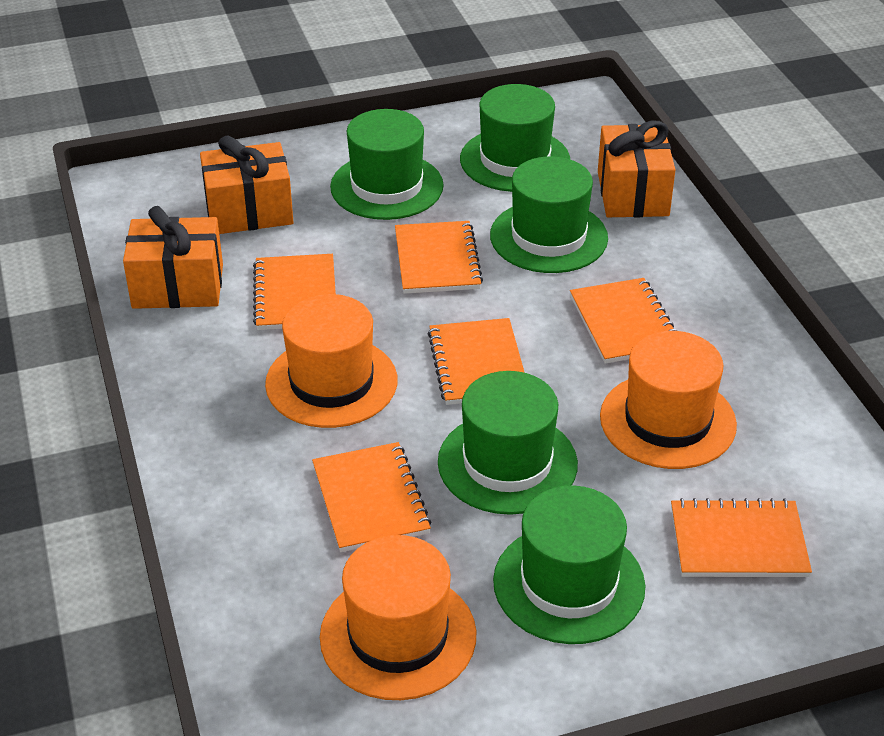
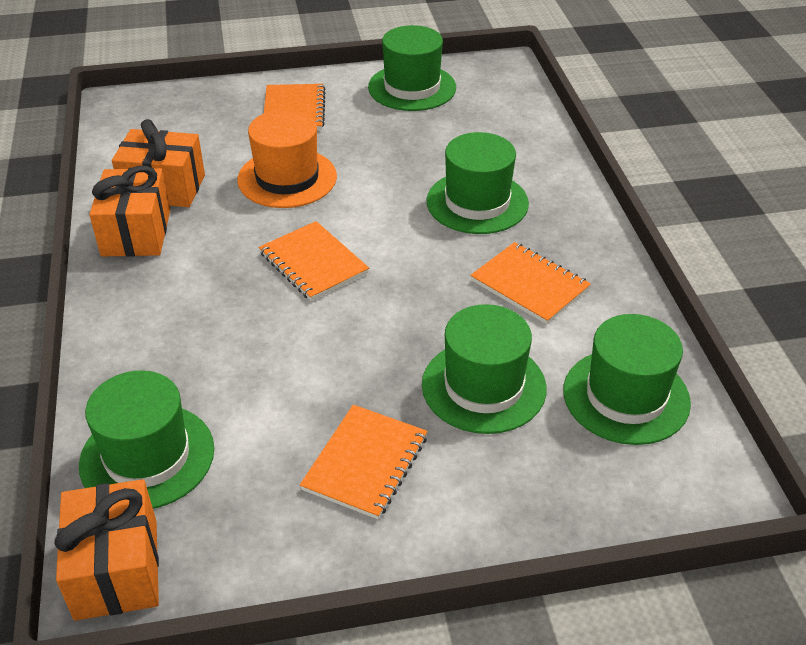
orange hat: [265,294,397,428] [320,535,476,700] [600,331,737,469] = 3 -> [237,110,337,208] = 1
orange notebook: [253,254,336,330] [312,442,431,552] [395,221,483,294] [428,318,525,405] [570,278,677,364] [671,498,812,577] = 6 -> [259,221,369,301] [264,84,325,130] [300,405,428,519] [470,242,591,324] = 4

